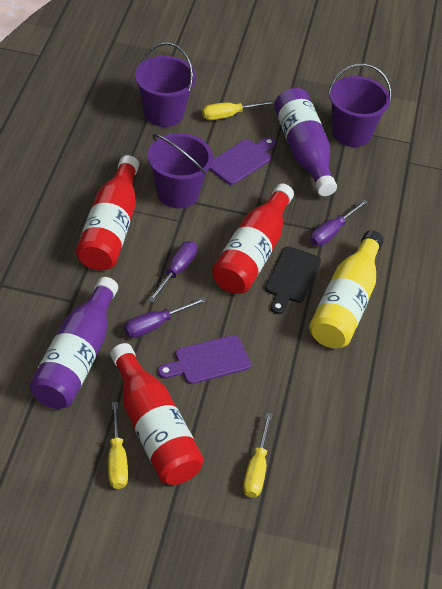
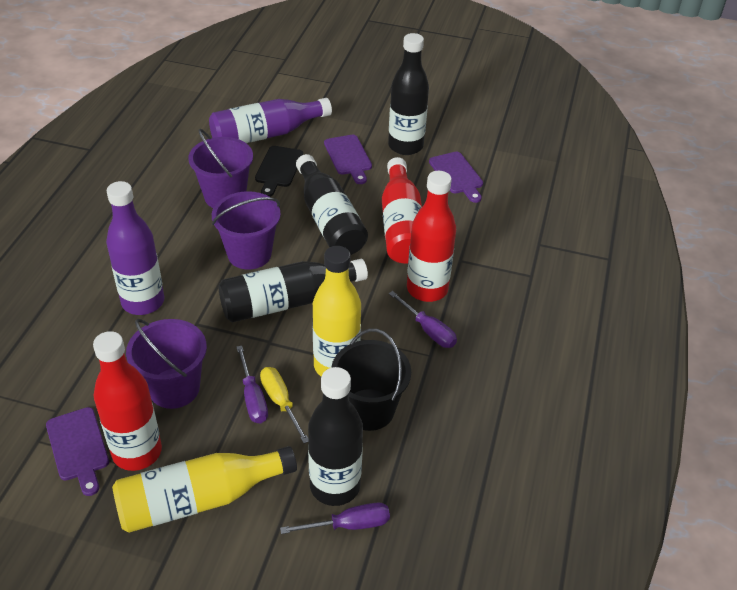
black bottle: none = 0 -> [218,259,368,322] [296,154,368,255] [308,367,363,506] [388,33,429,155] = 4
black bucket: none = 0 -> [331,329,411,431] = 1
purple cutting board: [158,335,251,384] [209,137,276,185] = 2 -> [46,407,109,496] [324,135,372,184] [429,152,483,203] = 3
yellow bottle: [309,230,384,348] = 1 -> [112,446,297,533] [313,246,361,376] = 2
yellow screwdriver: [108,402,128,489] [202,100,275,120] [243,413,272,498] = 3 -> [260,367,309,443] = 1

